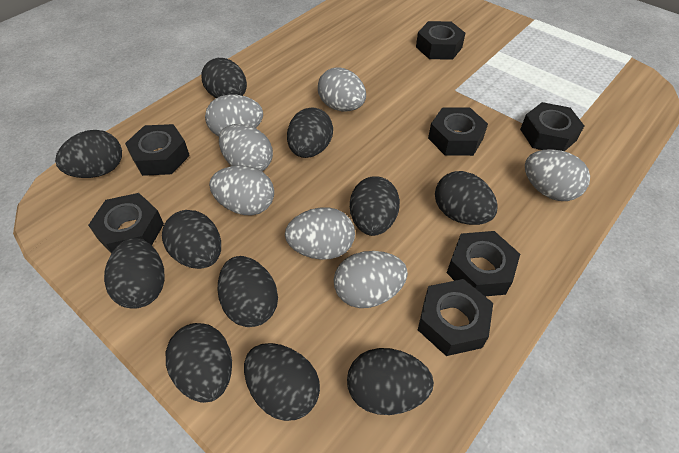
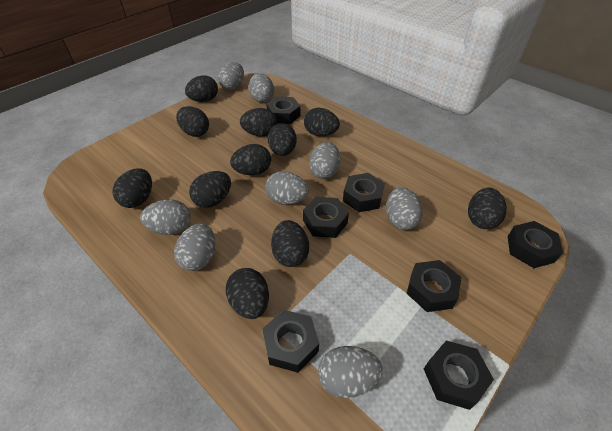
grey egg: [205,94,263,136] [209,165,274,215] [219,124,273,171] [285,207,355,260] [318,67,366,111] [334,251,408,308] [525,149,590,201] = 7 -> [140,199,191,235] [174,224,215,271] [218,62,244,90] [249,73,274,102] [265,171,309,205] [309,142,340,179] [318,346,383,398] [386,187,423,230] = 8

